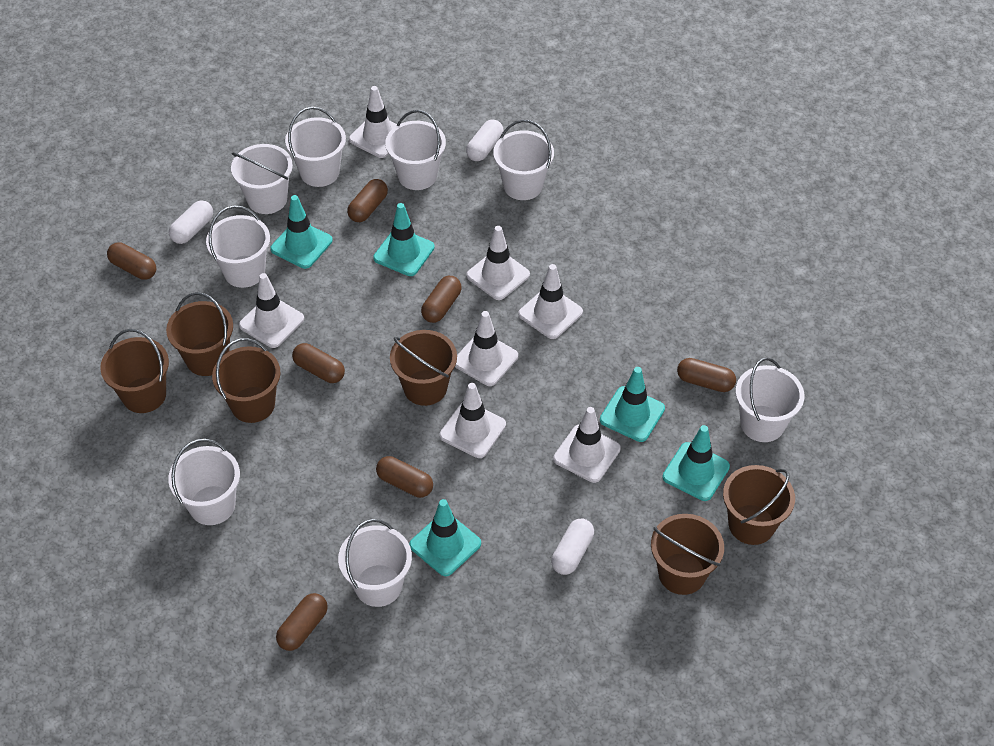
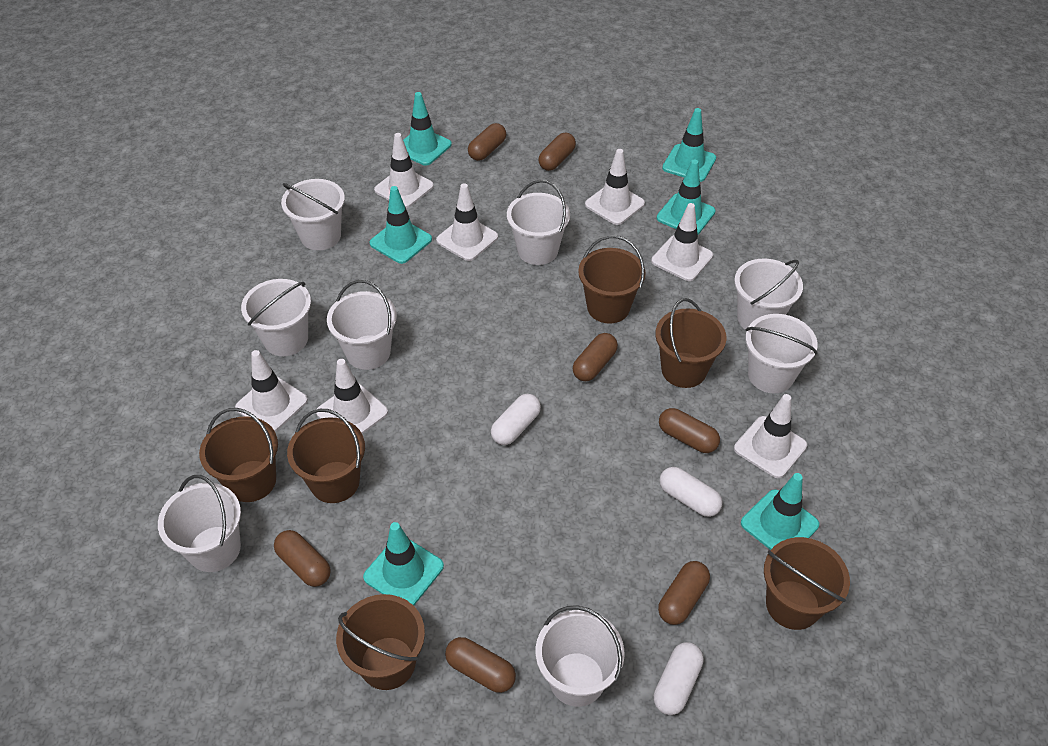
turquoise traffic cone: [270,195,333,269] [373,203,435,276] [409,499,481,576] [600,367,665,442] [662,425,730,501] = 5 -> [363,522,444,605] [370,186,432,264] [403,92,452,166] [657,159,716,234] [662,108,716,182] [741,473,819,550] = 6

